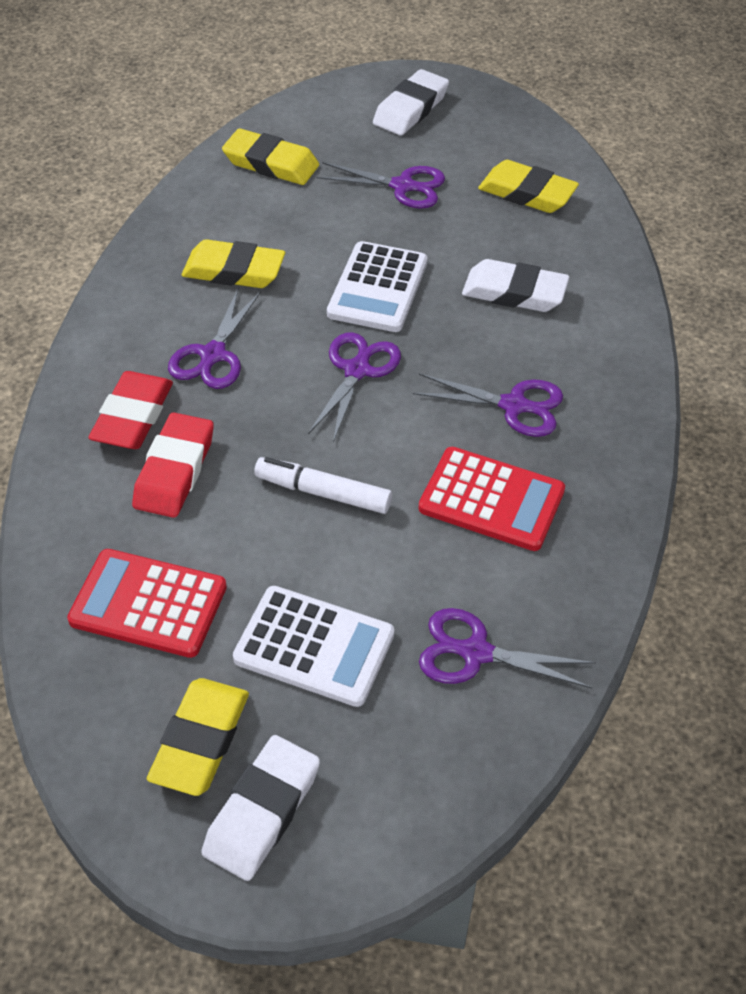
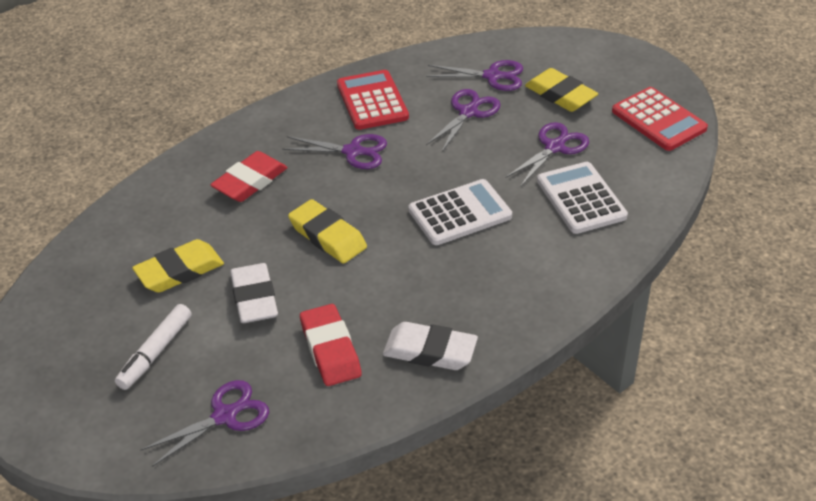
white eraser: [201,735,320,881] [373,69,449,136] [462,259,569,312] = 3 -> [230,263,278,323] [383,322,478,370] = 2
yellow eraser: [147,678,249,796] [182,239,285,288] [222,129,319,185] [478,160,579,213] = 4 -> [132,239,224,293] [288,199,367,264] [525,68,598,112] = 3

